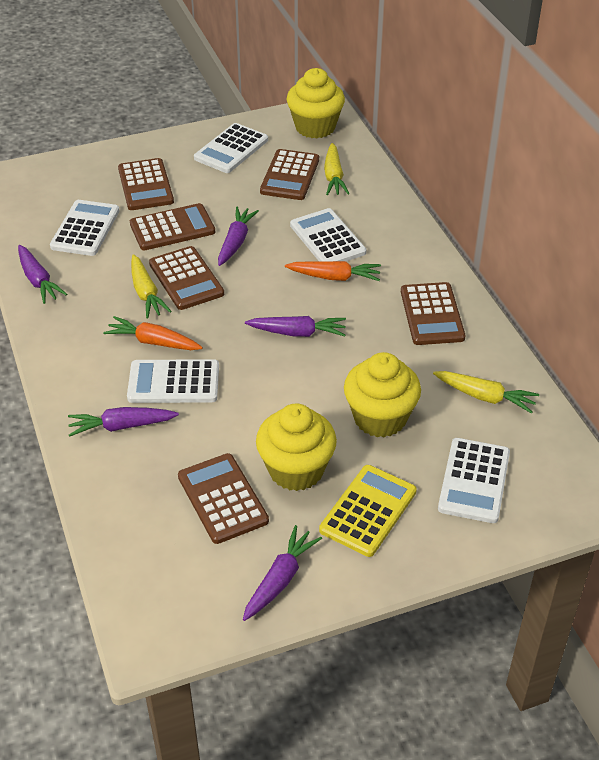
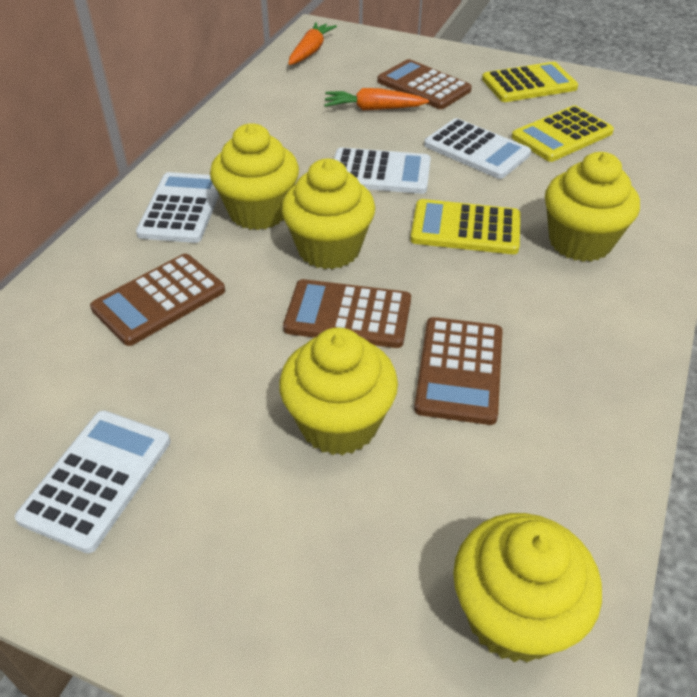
brown calculator: [118,158,174,210] [130,203,215,250] [149,246,224,310] [178,453,269,544] [260,149,319,200] [401,282,466,345] = 6 -> [90,254,225,346] [283,279,411,348] [377,59,472,109] [414,317,503,425] = 4
purple carrot: [18,245,67,304] [68,407,179,437] [218,207,259,266] [243,525,322,621] [245,316,346,337] = 5 -> none = 0
white calculator: [50,200,120,256] [127,359,219,403] [194,123,268,173] [290,208,366,261] [438,438,510,523] = 5 -> [15,410,171,553] [136,172,219,243] [334,148,431,194] [424,118,531,179] = 4
yellow calculator: [319,465,417,557] = 1 -> [410,199,520,254] [482,62,578,102] [512,105,614,162] = 3
yellow carrot: [131,254,172,319] [324,143,350,195] [433,371,539,414] = 3 -> none = 0
yellow cupcake: [256,403,337,491] [287,68,345,139] [344,352,421,437] = 3 -> [210,123,299,230] [279,328,398,455] [281,159,375,269] [453,513,602,662] [545,152,640,262] = 5

